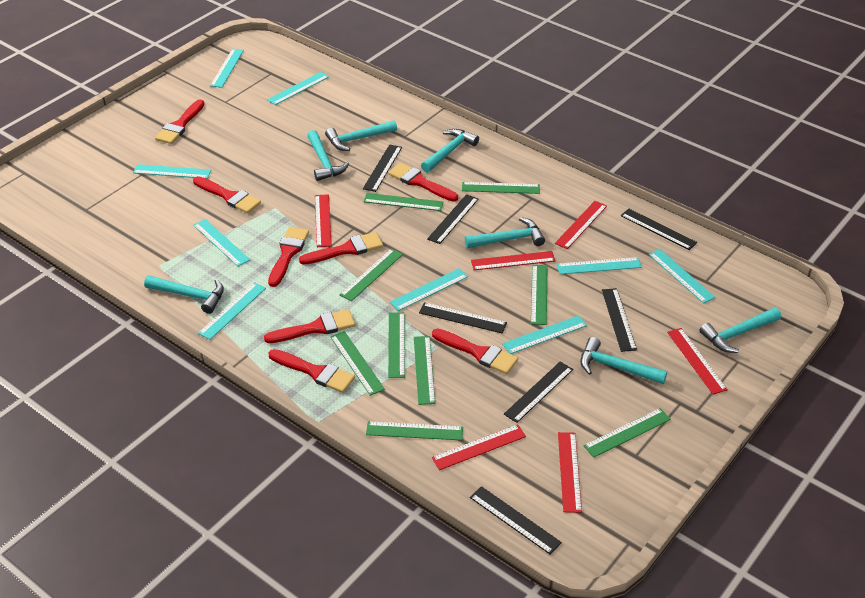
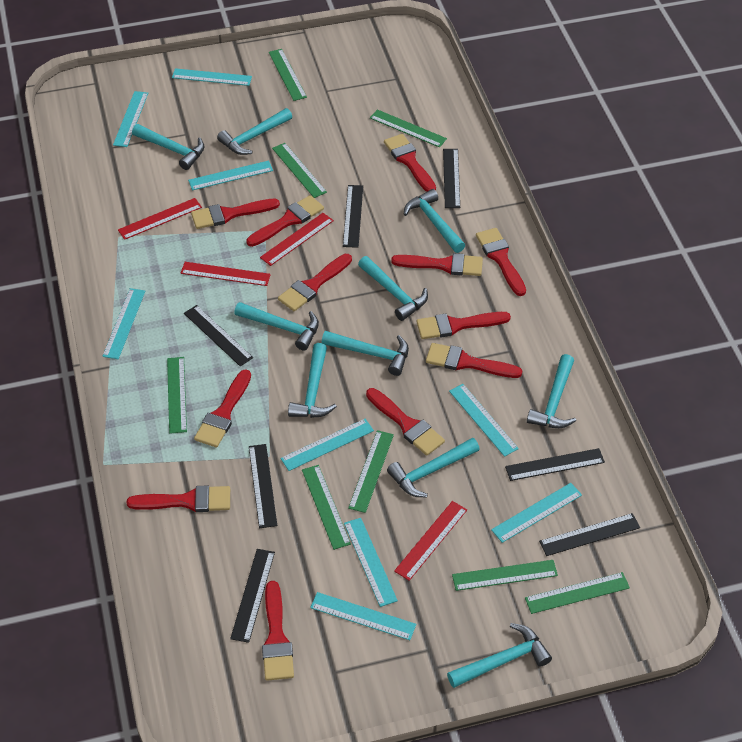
green ruler: [330,331,385,396] [339,249,403,301] [364,193,443,211] [366,421,463,441] [388,312,405,378] [414,336,435,405] [462,182,540,194] [531,265,548,325] [583,408,671,458] = 9 -> [167,357,187,434] [269,49,307,101] [272,143,327,198] [302,465,351,550] [348,430,394,513] [370,109,447,148] [452,560,558,591] [525,572,630,614] = 8
red brush: [155,99,205,144] [193,176,261,213] [264,309,355,343] [268,227,309,287] [268,349,355,393] [299,232,383,265] [388,163,458,202] [432,328,518,374] = 8 -> [127,485,230,512] [191,199,280,229] [194,369,251,448] [246,195,324,247] [262,581,294,681] [278,254,352,311] [366,388,445,456] [384,134,436,192] [391,253,483,276] [416,312,511,339] [426,343,522,378] [476,228,526,296] = 12
red ruler: [315,194,332,247] [432,424,526,470] [471,251,555,270] [555,201,607,249] [558,432,582,513] [667,328,728,395] = 6 -> [118,198,202,240] [181,262,271,286] [260,213,334,266] [394,501,467,581] = 4
turquoise hammer: [144,275,224,314] [307,130,350,181] [325,120,397,151] [421,129,479,172] [465,217,545,248] [580,337,667,384] [699,307,781,353] = 7 -> [132,124,204,170] [217,108,292,155] [234,302,319,351] [288,343,337,418] [322,331,409,376] [358,256,428,321] [387,438,480,498] [404,189,465,253] [447,623,552,688] [527,354,576,428] = 10

